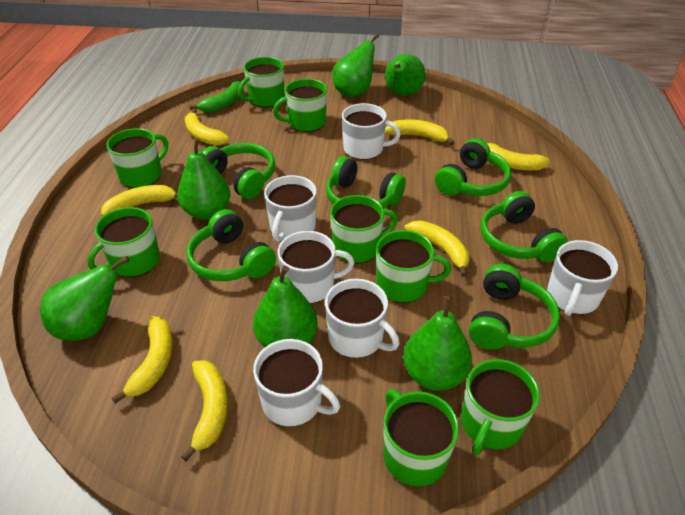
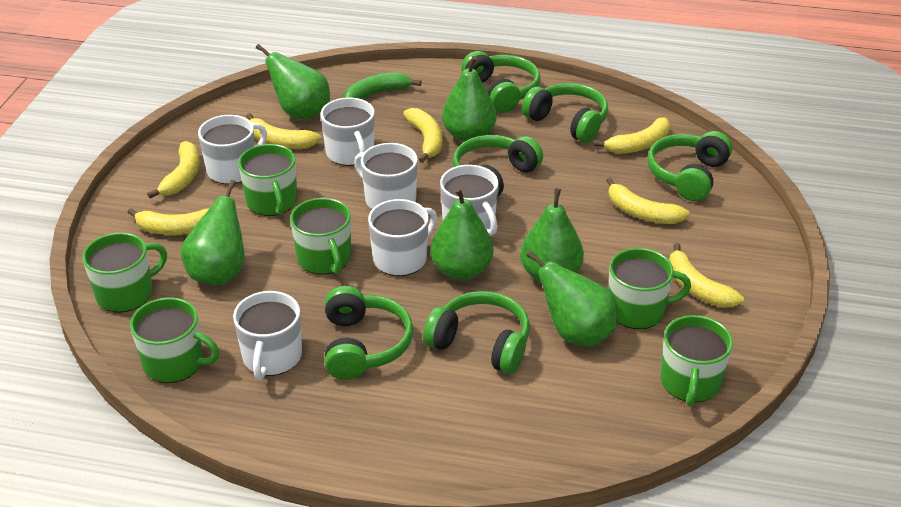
green mug: [87,207,160,277] [107,128,168,188] [238,57,284,107] [273,79,327,132] [330,195,398,264] [376,230,451,303] [383,389,459,486] [461,359,540,456] = 8 -> [82,232,167,312] [130,297,220,383] [238,144,297,216] [290,198,351,275] [608,248,691,329] [660,315,733,406] = 6

